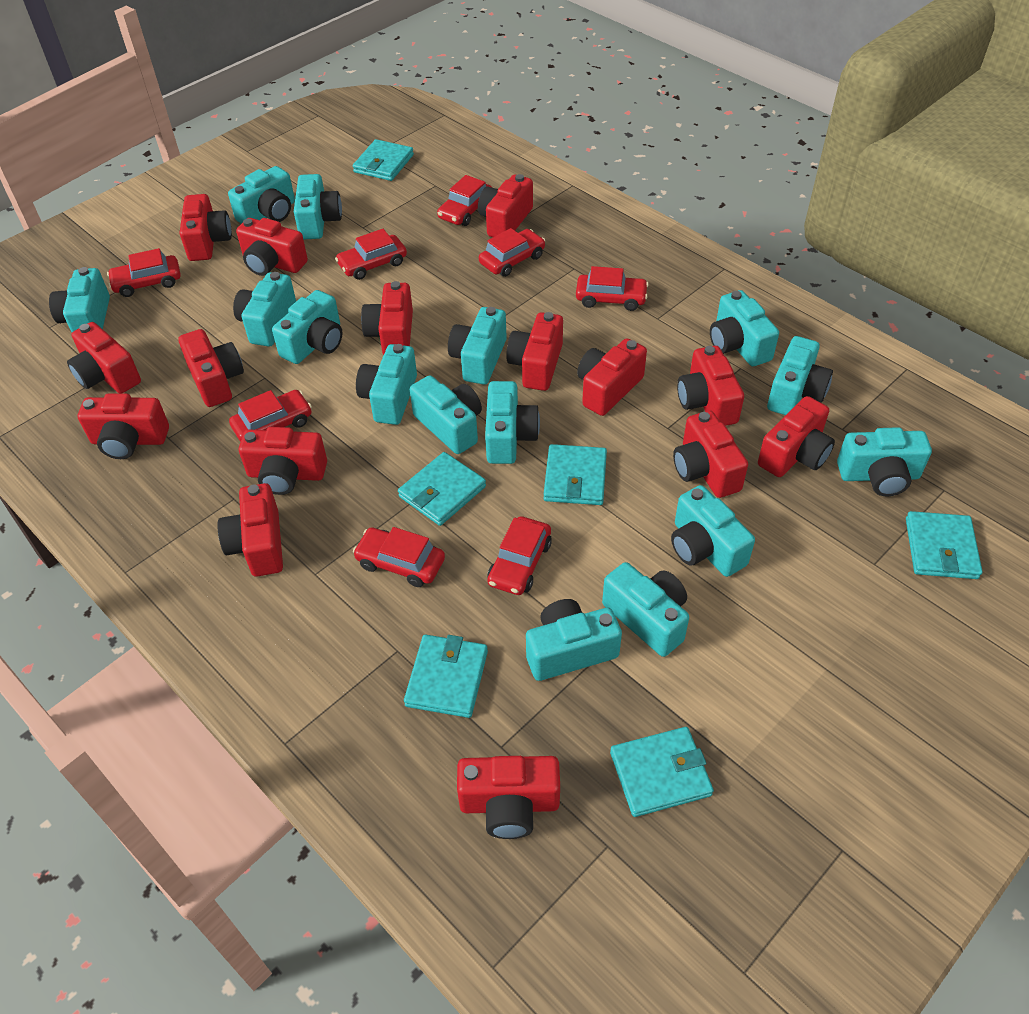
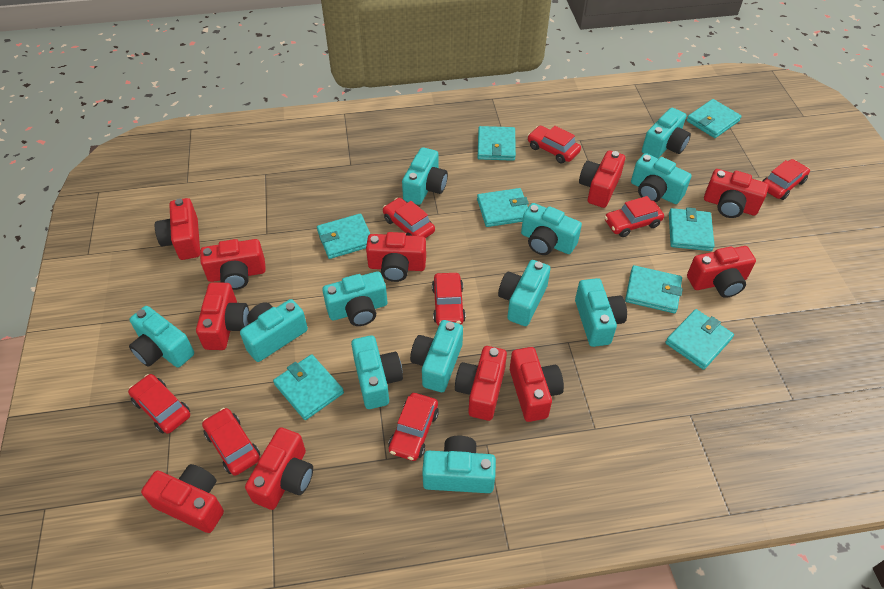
red camera: [67,322,141,394] [78,393,169,459] [178,329,244,407] [180,194,232,261] [217,483,283,577] [236,218,308,276] [239,427,327,495] [361,281,413,355] [457,756,560,839] [478,174,533,237] [506,312,563,391] [577,338,647,416] [673,410,748,498] [677,346,744,426] [758,396,835,477] = 15 -> [141,464,224,533] [155,198,200,260] [196,282,249,350] [200,239,266,290] [245,427,313,510] [366,232,426,282] [455,346,507,421] [510,347,564,422] [579,150,625,208] [687,246,756,298] [704,169,769,218] = 11
turquoise camera: [49,267,110,332] [228,166,295,224] [233,272,296,347] [272,290,343,364] [294,174,342,240] [356,344,417,425] [410,375,482,454] [448,307,507,385] [485,381,540,464] [526,599,622,681] [602,562,689,657] [671,485,755,577] [710,290,779,366] [767,336,833,415] [837,427,932,497] = 15 -> [129,306,194,368] [240,299,308,362] [322,271,387,326] [351,335,403,409] [402,147,448,205] [410,320,463,392] [422,436,496,493] [498,260,551,326] [521,203,582,255] [575,278,627,347] [631,153,691,204] [642,108,691,158] = 12
turquoise wallet: [353,139,414,181] [398,452,486,526] [404,635,488,718] [544,444,607,505] [610,727,714,817] [906,511,983,579] = 6 -> [273,354,344,420] [317,214,370,259] [477,188,529,227] [478,126,516,161] [625,265,683,313] [665,309,734,370] [669,207,715,251] [686,99,742,138] = 8

